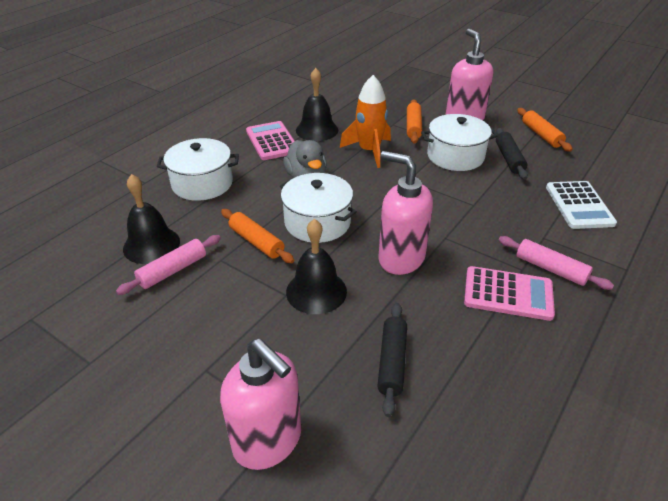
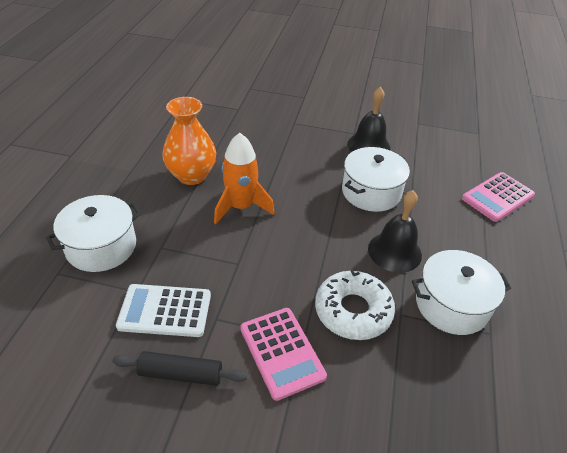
black bell: [123,174,180,264] [286,219,347,314] [296,68,338,141] = 3 -> [347,87,391,152] [368,190,422,273] = 2
black rolling pin: [377,303,407,417] [496,128,528,180] = 2 -> [113,351,247,386] = 1
grey duck: [283,140,327,178] = 1 -> none = 0
orange rolling pin: [221,209,294,263] [407,99,422,144] [517,108,573,152] = 3 -> none = 0
orange vase: none = 0 -> [162,97,216,185] = 1
pink rolling pin: [116,235,221,295] [499,236,614,290] = 2 -> none = 0
pink soap dispenser: [220,339,301,470] [378,151,433,275] [446,29,493,120] = 3 -> none = 0
white donut: none = 0 -> [315,270,395,340] = 1

